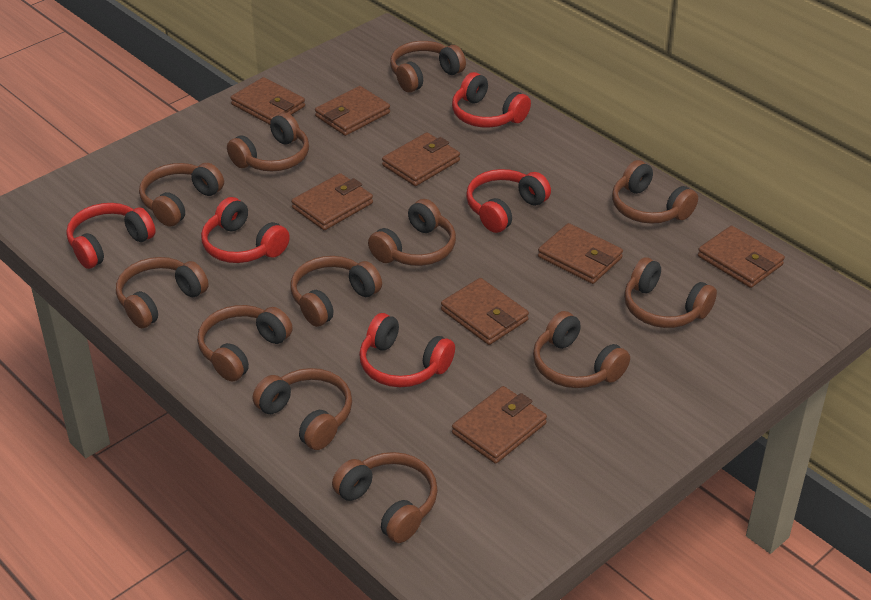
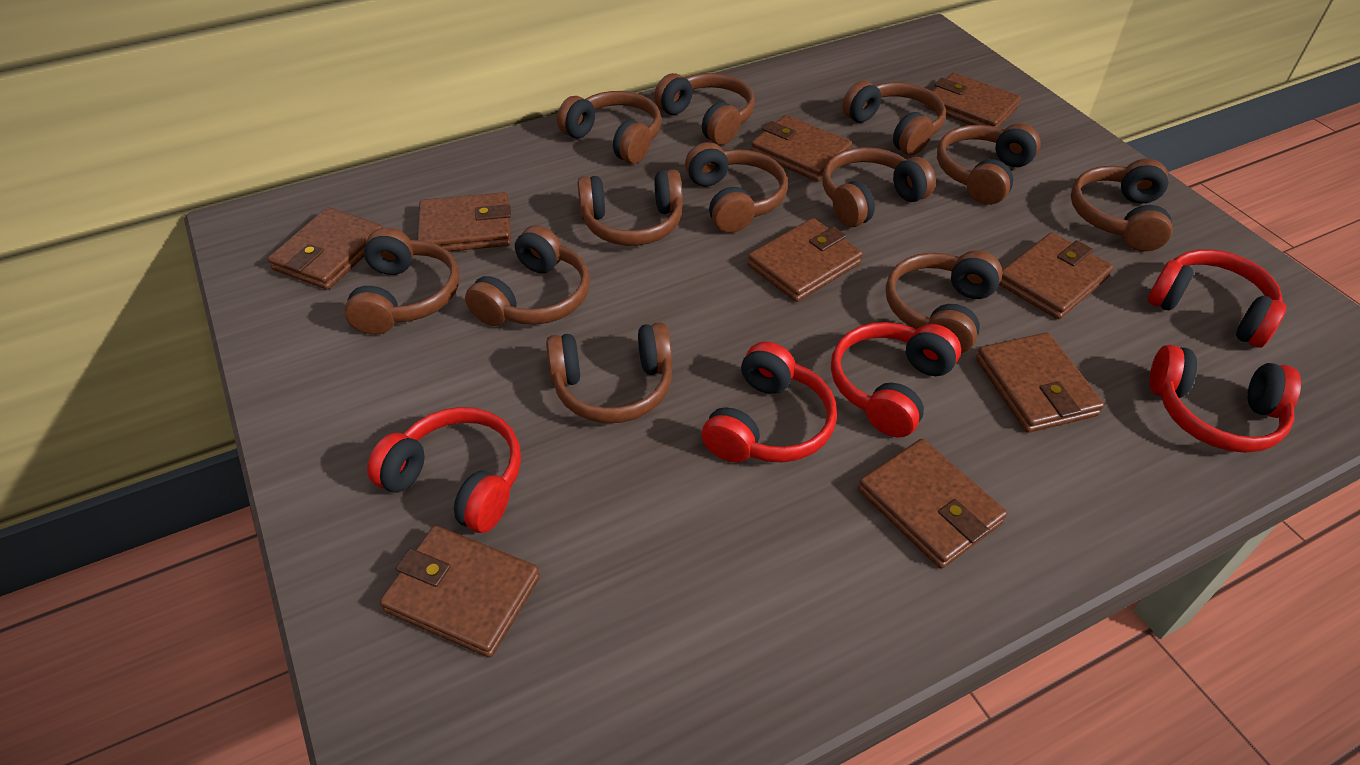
brown wallet: [231,77,305,125] [291,173,373,230] [315,86,390,136] [382,132,460,186] [441,278,529,345] [452,386,547,464] [538,223,623,284] [698,226,785,288] = 8 -> [268,207,383,290] [380,526,540,658] [417,192,511,252] [748,218,863,302] [751,115,852,181] [858,439,1007,569] [924,72,1021,128] [976,332,1104,433] [999,232,1113,319] = 9

